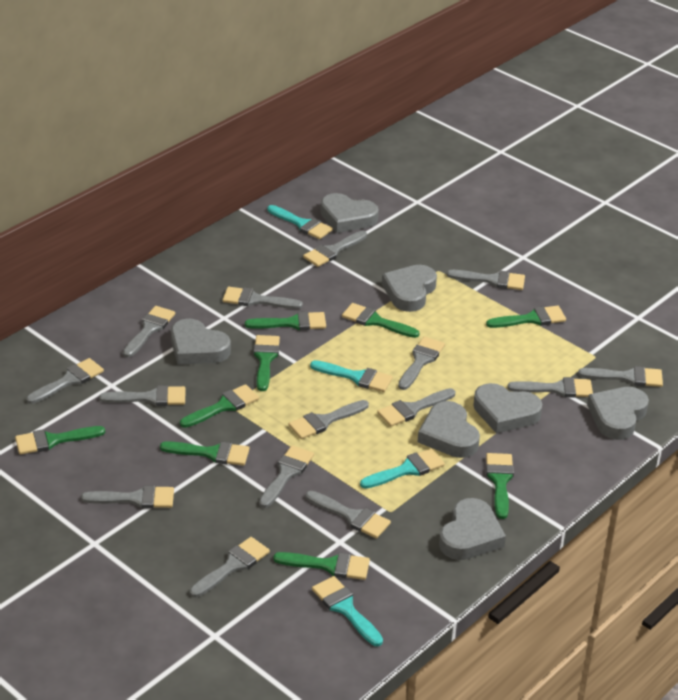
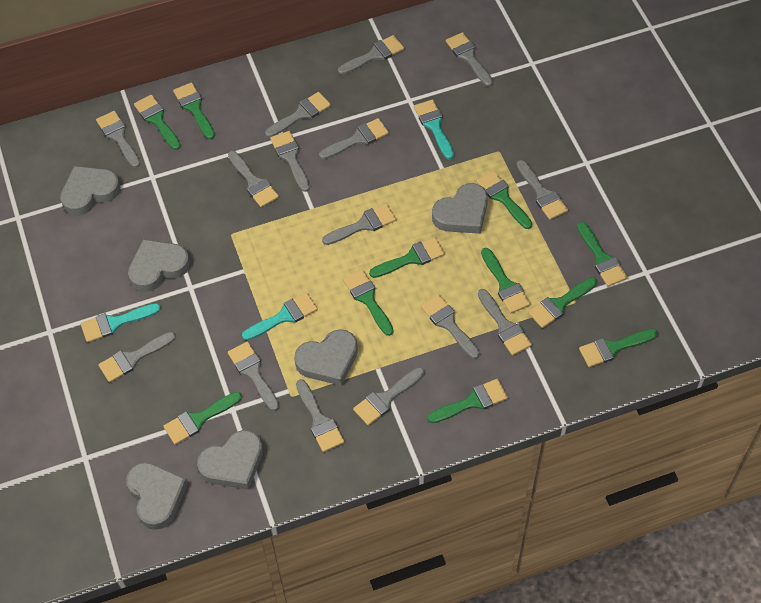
green brush: [15,426,105,454] [160,441,250,466] [180,384,259,428] [245,311,326,330] [254,335,280,391] [273,552,370,580] [342,303,420,338] [486,306,566,328] [486,453,514,519] = 9 -> [134,95,181,150] [163,392,242,445] [173,82,215,139] [343,269,394,336] [369,237,445,278] [428,379,508,423] [476,170,532,229] [481,248,531,313] [528,277,597,328] [577,222,627,286] [579,329,658,367] = 11
grey heart: [171,319,231,365] [320,193,379,233] [382,265,437,312] [418,401,480,458] [439,498,506,560] [473,383,542,434] [587,387,649,440] = 7 -> [60,166,120,216] [126,462,188,530] [128,239,190,292] [197,430,263,490] [294,329,358,386] [432,183,488,234] = 6
turquoise brush: [268,205,333,239] [310,360,393,392] [312,576,383,646] [360,448,445,489] = 4 -> [81,303,161,342] [242,292,318,340] [414,99,454,160] = 3

